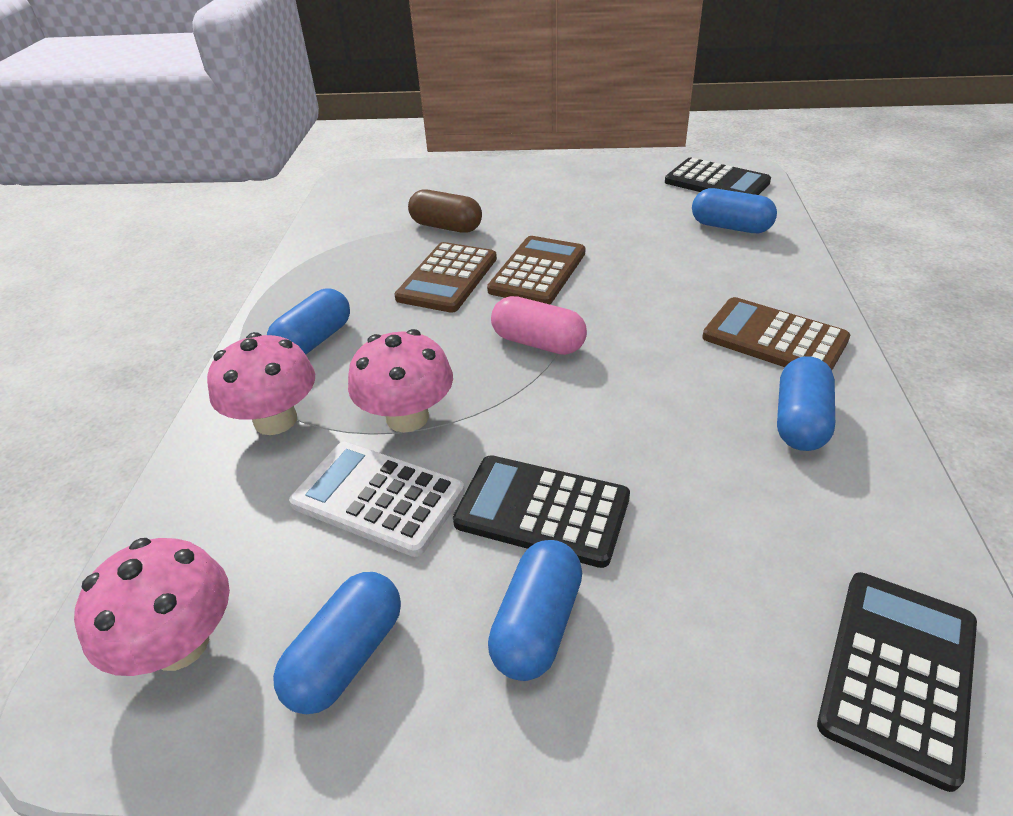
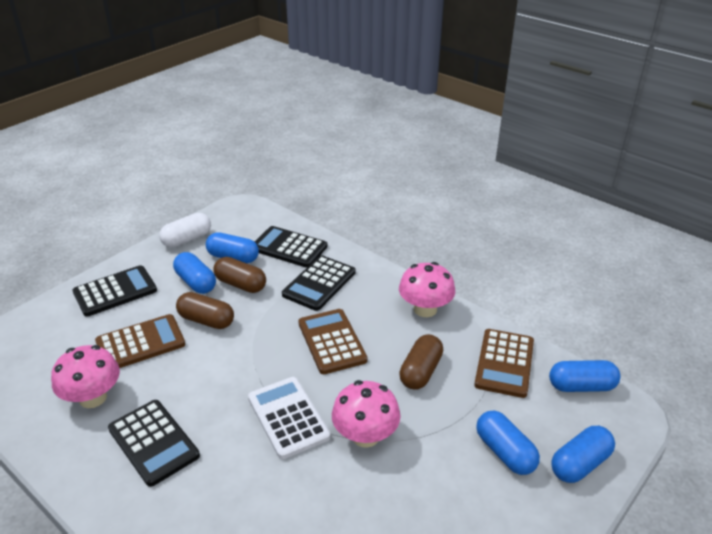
black calculator: [453,455,630,568] [665,158,771,195] [817,572,977,792] = 3 -> [72,265,157,317] [108,400,200,487] [255,226,327,268] [282,256,355,311] = 4
brown capsule: [408,189,482,233] = 1 -> [176,292,234,329] [213,257,266,293] [399,334,443,390] = 3
pink capsule: [491,296,587,355] = 1 -> none = 0
white capsule: none = 0 -> [159,213,211,247] = 1

